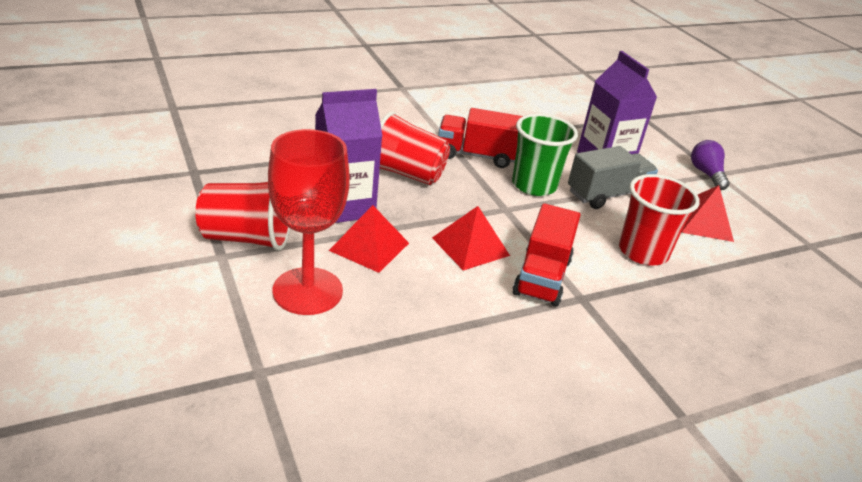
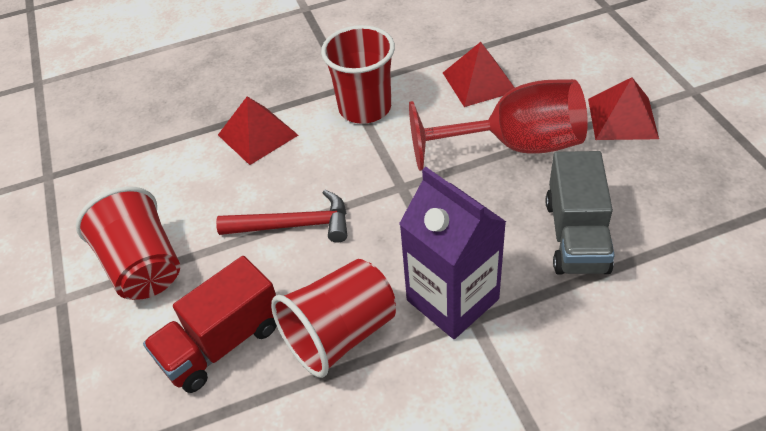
green cup: [512,114,578,196] = 1 -> none = 0
purple carton: [315,89,382,223] [577,51,657,154] = 2 -> [399,167,506,339] = 1
purple light bulb: [691,140,730,190] = 1 -> none = 0
red hammer: none = 0 -> [216,190,347,243] = 1
red truck: [438,108,523,168] [513,203,581,307] = 2 -> [143,256,277,393] = 1

